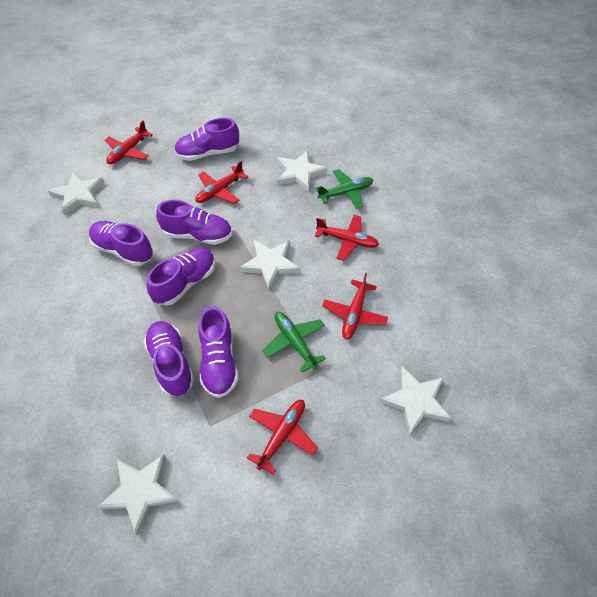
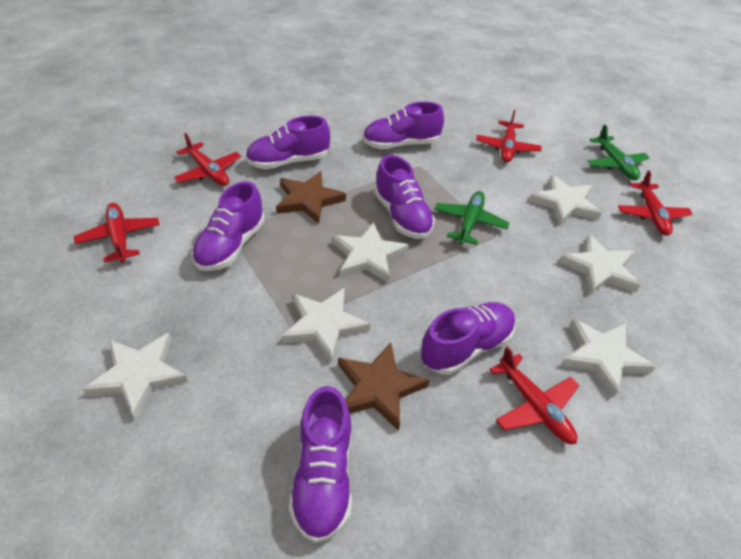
brown star: none = 0 -> [276,171,346,224] [338,342,429,431] = 2
white star: [48,172,105,216] [98,455,179,535] [240,240,300,290] [277,151,327,192] [380,366,452,436] = 5 -> [83,333,188,421] [282,288,370,363] [332,222,409,283] [529,175,602,226] [559,234,641,295] [561,318,656,398] = 6

